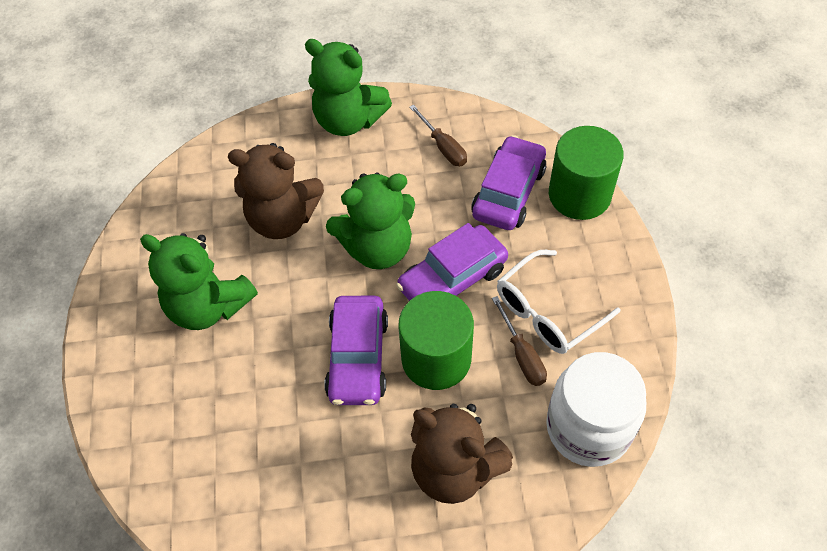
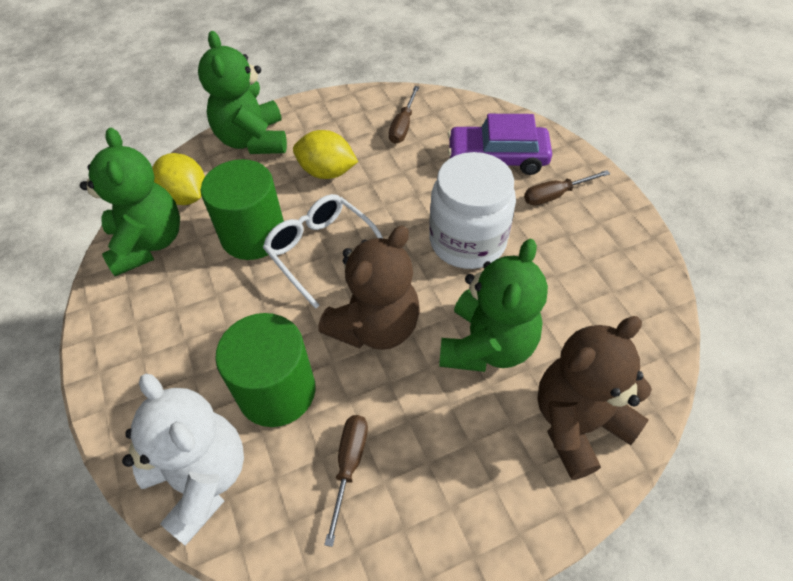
brown screwdriver: [409,104,467,166] [492,296,547,386] = 2 -> [324,415,368,547] [389,86,419,144] [524,170,610,206] = 3
purple car: [324,296,388,405] [396,223,508,301] [471,135,547,230] = 3 -> [448,114,552,175] = 1
white teddy bear: none = 0 -> [122,374,244,546] = 1
yellow lemon: none = 0 -> [152,153,205,205] [293,130,358,179] = 2

